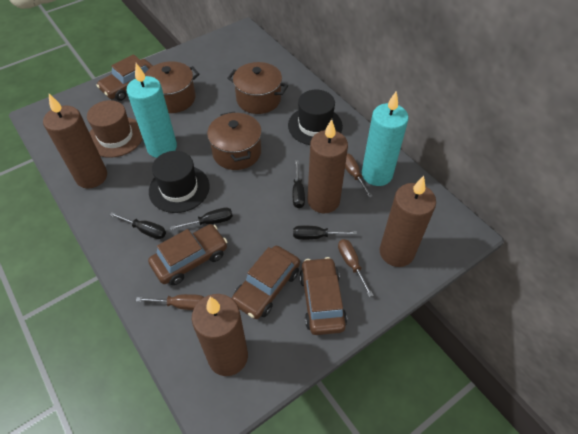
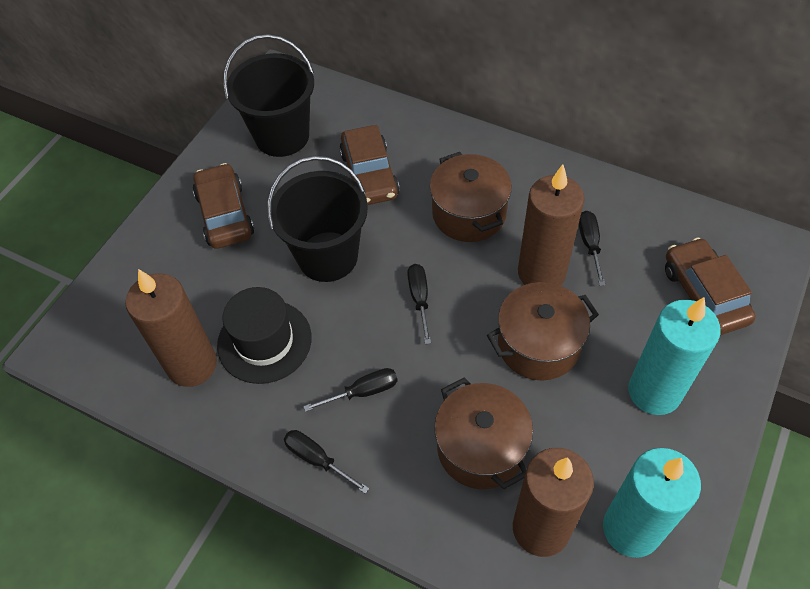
black bucket: none = 0 -> [223,34,314,157] [267,156,368,282] = 2
black hat: [149,151,210,213] [288,90,343,145] = 2 -> [217,287,312,384] = 1
brown candle: [43,94,107,188] [192,294,248,376] [308,119,348,213] [380,176,436,267] = 4 -> [125,269,217,387] [513,448,594,557] [518,164,584,286] = 3
brown car: [96,54,153,101] [148,224,227,285] [232,246,300,319] [299,257,347,335] = 4 -> [193,163,254,249] [339,125,399,205] [665,237,756,335] = 3
brown hat: [87,100,143,158] = 1 -> none = 0
brown screwdriver: [136,294,204,310] [338,239,373,297] [345,153,373,198] = 3 -> none = 0

